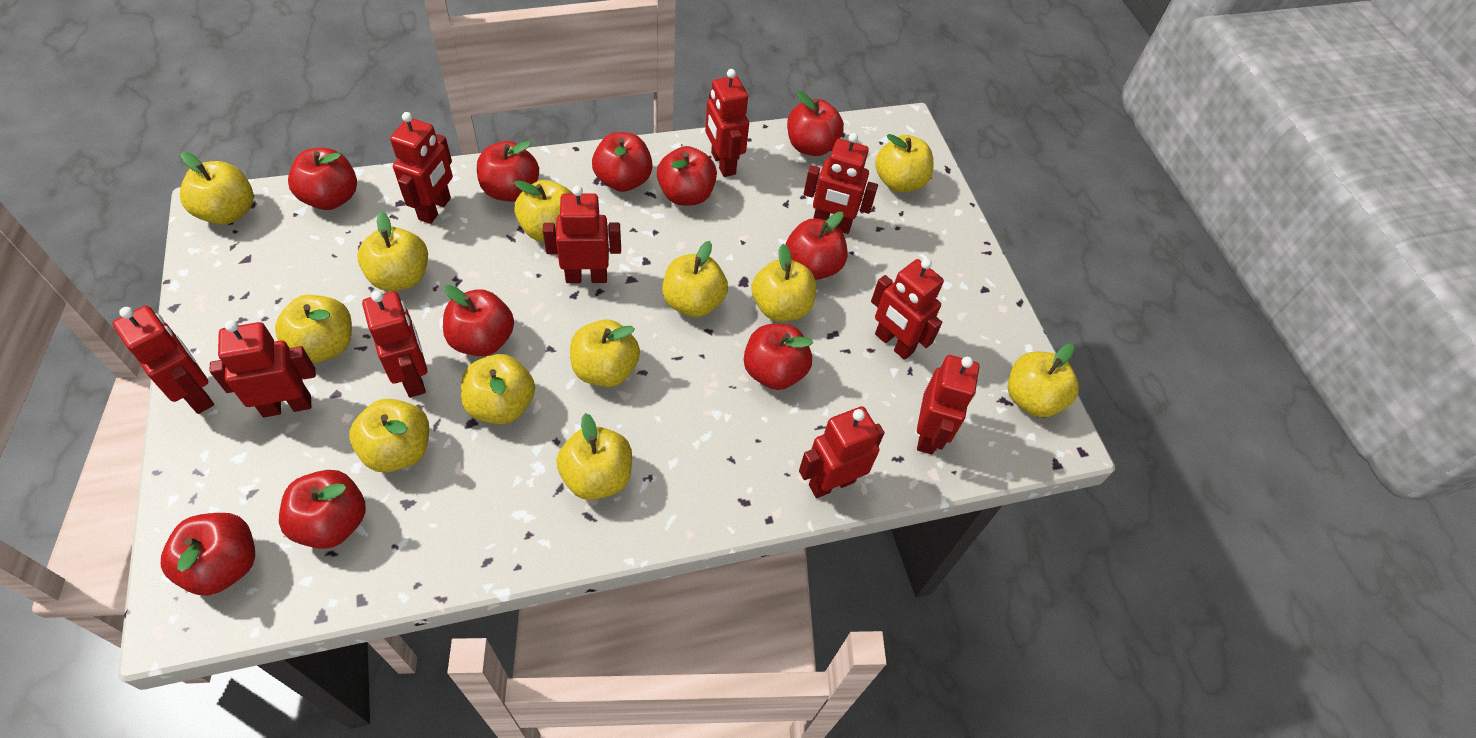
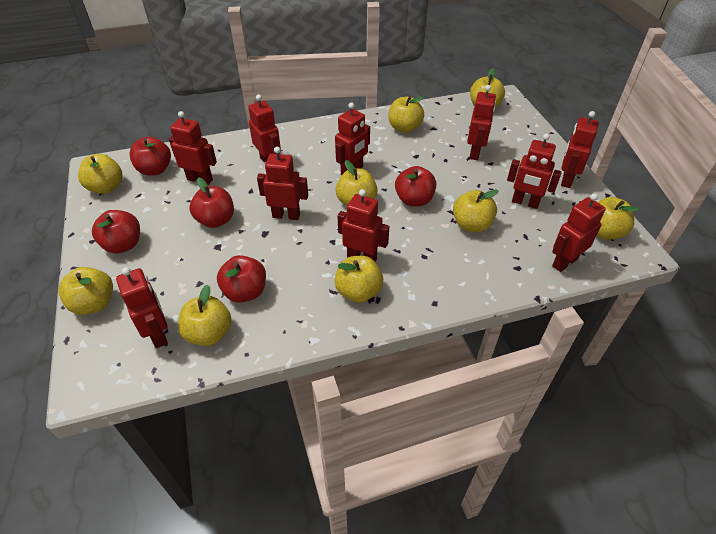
red apple: [161,513,255,595] [279,470,366,549] [288,148,357,210] [443,285,514,356] [477,141,539,202] [592,132,653,192] [657,146,717,206] [744,324,813,390] [785,211,848,280] [787,91,844,156] = 10 -> [92,210,140,253] [129,137,171,176] [189,177,234,228] [217,255,266,303] [395,166,436,207] = 5
yellow apple: [180,152,254,225] [275,295,352,363] [349,399,429,473] [357,211,428,291] [461,354,535,424] [514,180,572,242] [556,413,632,500] [570,319,640,387] [662,241,728,317] [751,244,816,321] [875,134,933,192] [1008,344,1078,417] = 12 -> [58,267,113,315] [78,154,122,194] [178,285,232,346] [334,256,383,303] [336,160,378,206] [389,96,424,133] [453,190,498,232] [470,68,505,108] [597,197,639,240] = 9

